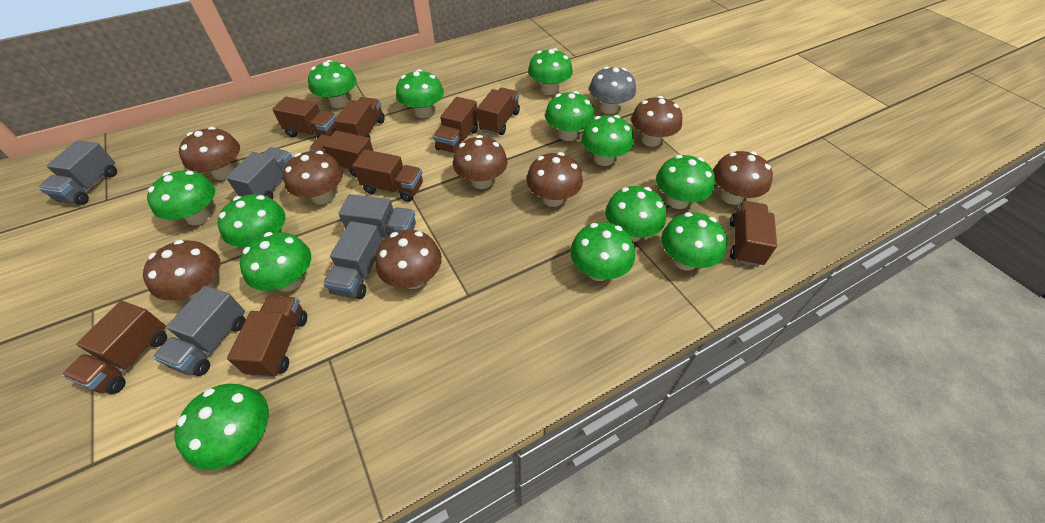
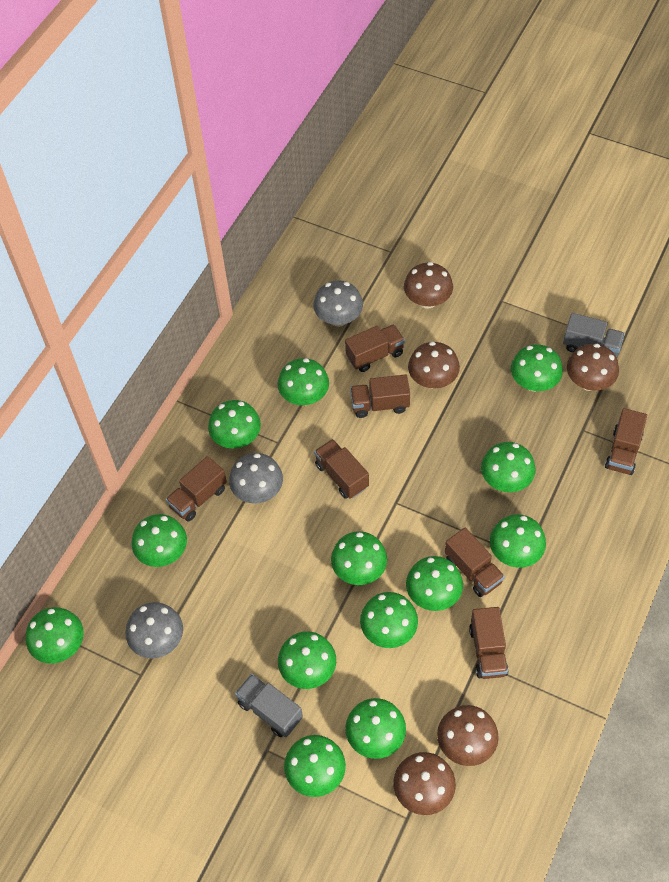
brown mushroom: [143,240,220,300] [179,127,240,180] [283,151,343,205] [375,230,442,289] [453,135,508,189] [526,152,583,207] [631,96,682,147] [713,151,773,205] = 8 -> [393,752,456,815] [404,262,453,309] [408,342,460,389] [437,705,499,766] [567,344,619,391] = 5
brown truck: [62,301,167,394] [227,296,307,378] [273,97,337,139] [309,131,373,177] [334,97,385,140] [353,150,423,202] [433,97,478,153] [477,88,520,135] [730,201,777,267] = 9 -> [166,456,227,521] [314,439,369,499] [345,324,405,372] [350,374,410,418] [445,527,505,597] [469,607,509,679] [605,408,647,475] = 7
grey mushroom: [589,67,636,114] = 1 -> [125,602,183,659] [229,453,283,504] [313,280,363,327] = 3
grey truck: [39,140,117,205] [153,286,246,376] [226,147,292,199] [323,221,383,299] [338,194,416,238] = 5 -> [235,674,303,737] [563,313,625,357] = 2

